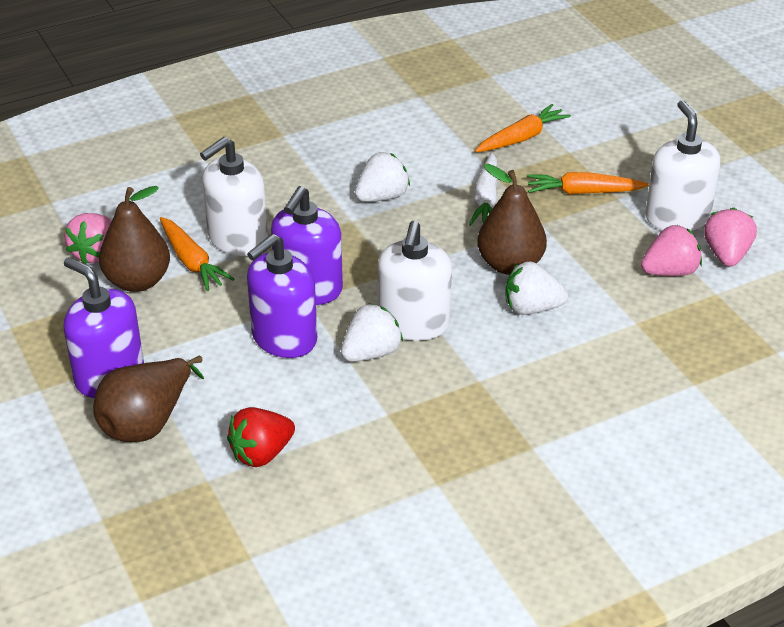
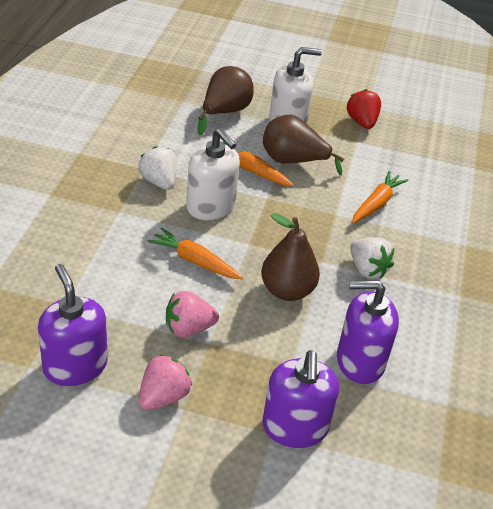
pink strawberry: [64,213,112,265] [641,225,702,276] [704,208,757,267] = 3 -> [139,354,192,410] [166,291,219,337] = 2
white carrot: [469,153,498,226] = 1 -> none = 0
white soap dispenser: [200,137,268,256] [378,221,452,341] [645,100,720,231] = 3 -> [186,128,240,220] [269,47,322,124] = 2
white strawberry: [341,303,403,362] [355,152,410,202] [505,261,568,315] = 3 -> [138,146,176,190] [350,237,395,279] = 2

